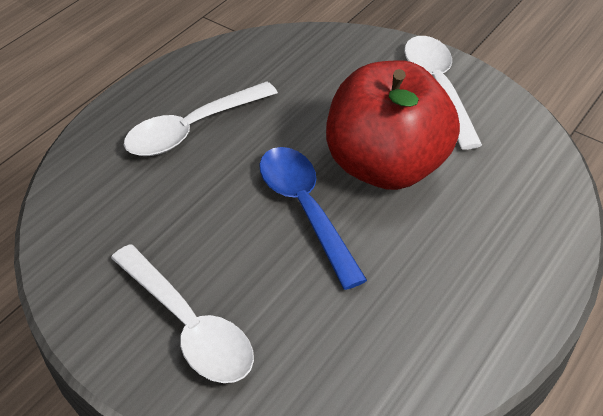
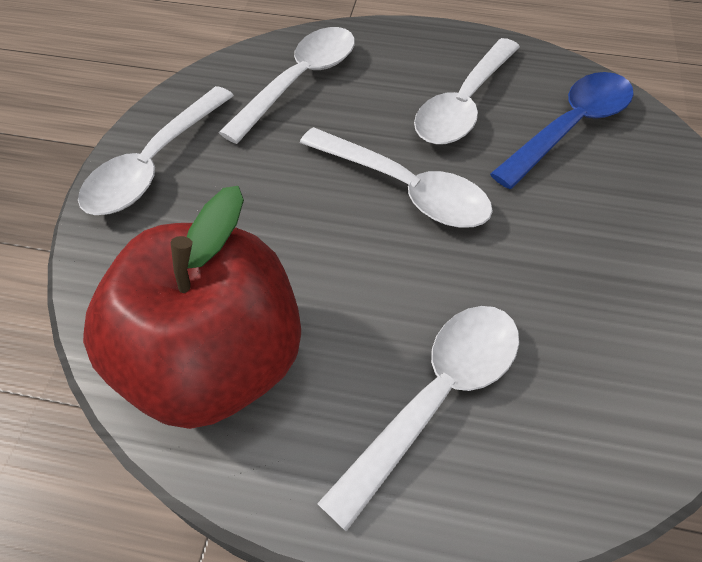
white spoon: [111,244,254,383] [124,81,278,156] [404,36,482,150] = 3 -> [78,86,234,215] [218,27,355,144] [300,127,493,227] [317,306,519,532] [414,38,520,145] = 5

